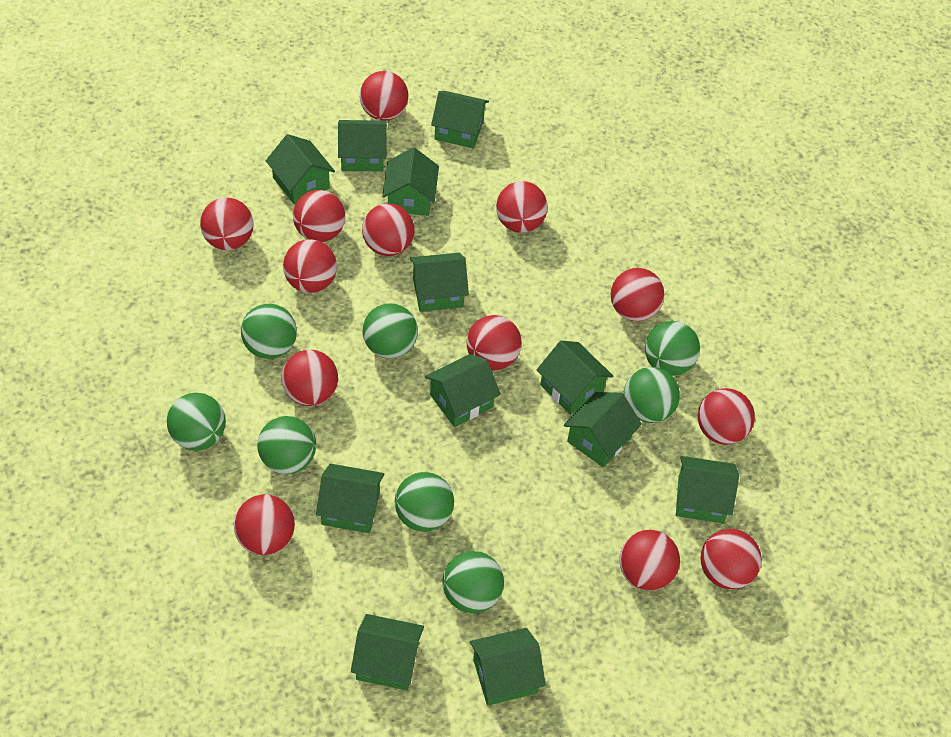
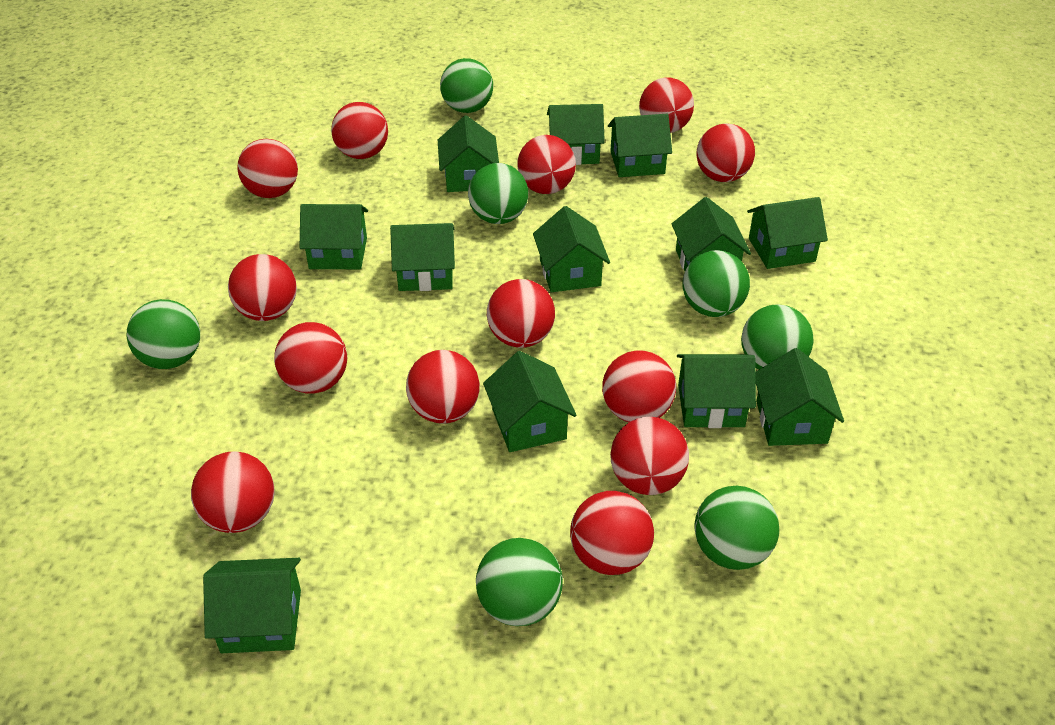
green ball: [167,393,226,451] [241,304,297,359] [257,416,316,474] [362,303,418,358] [395,472,454,532] [442,551,504,613] [624,367,680,423] [645,321,700,376] = 8 -> [127,299,200,369] [440,58,493,113] [468,163,528,224] [476,538,563,626] [682,250,750,317] [694,486,779,570] [741,305,814,370] = 7

